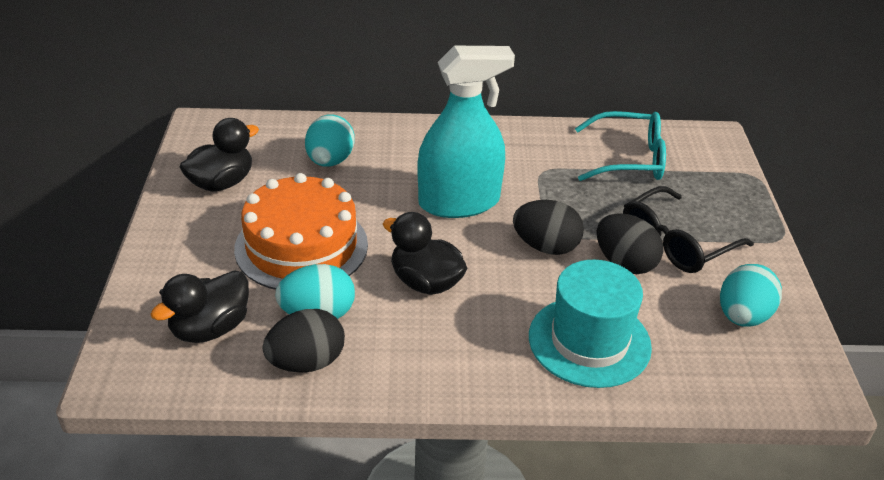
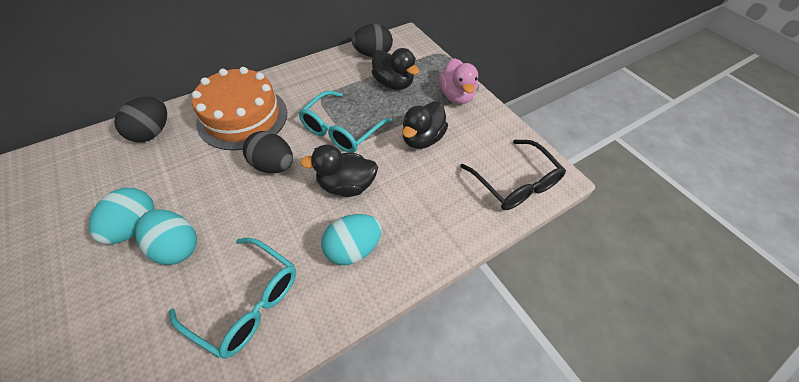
pink duck: none = 0 -> [439,58,478,104] = 1
turquoise glasses: [575,111,666,181] = 1 -> [169,238,296,359] [299,91,392,153] = 2
turquoise hat: [529,260,652,388] = 1 -> none = 0
turquoise spray bottle: [418,46,515,218] = 1 -> none = 0

